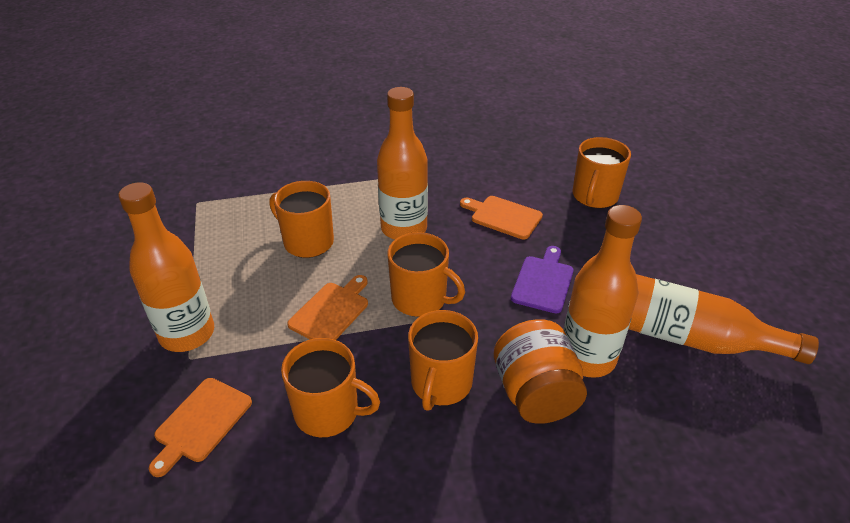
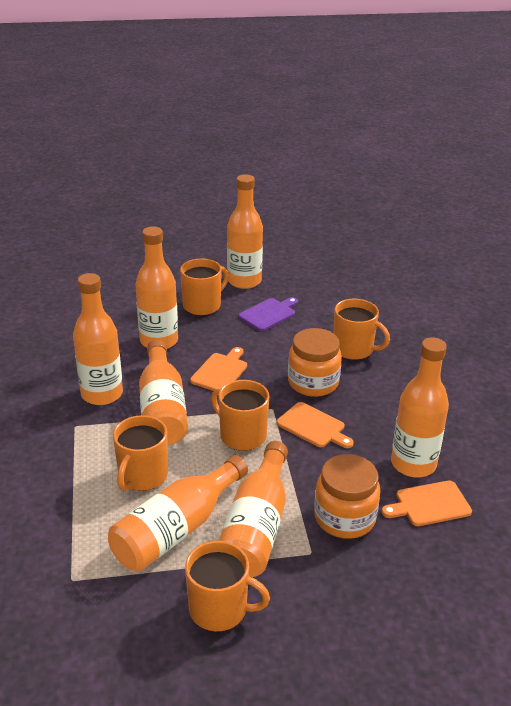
orange bottle: [118,182,214,352] [377,87,428,240] [563,205,642,378] [629,274,819,364] = 4 -> [73,273,123,405] [108,455,248,571] [136,226,178,349] [139,340,188,445] [219,441,288,577] [227,174,263,289] [391,337,449,477] = 7
orange jar: [494,319,587,424] = 1 -> [288,328,342,397] [314,454,380,539] = 2

